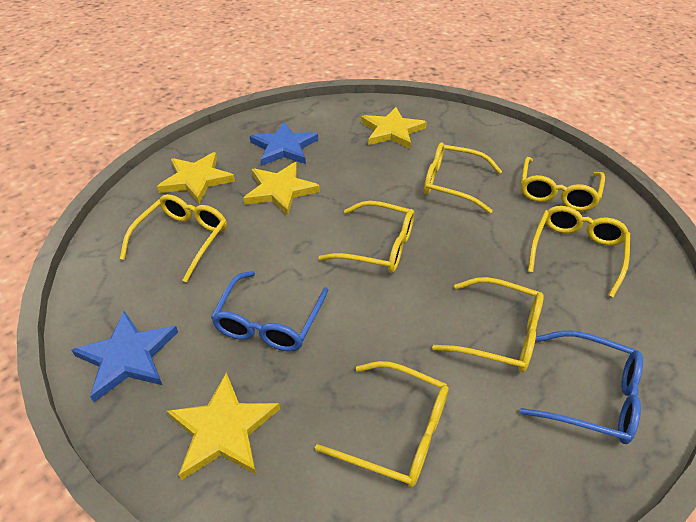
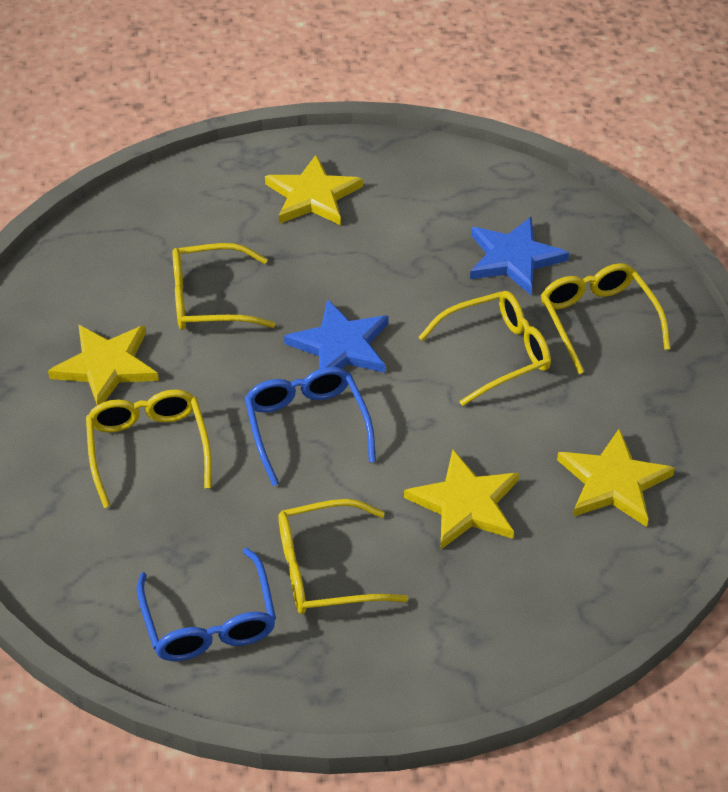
yellow glasses: [120,194,227,282] [315,361,449,487] [318,201,415,273] [424,143,502,213] [432,277,544,373] [521,157,605,211] [528,206,630,298] = 7 -> [86,389,212,508] [172,243,275,330] [278,499,408,614] [418,291,551,406] [541,263,671,374] = 5

